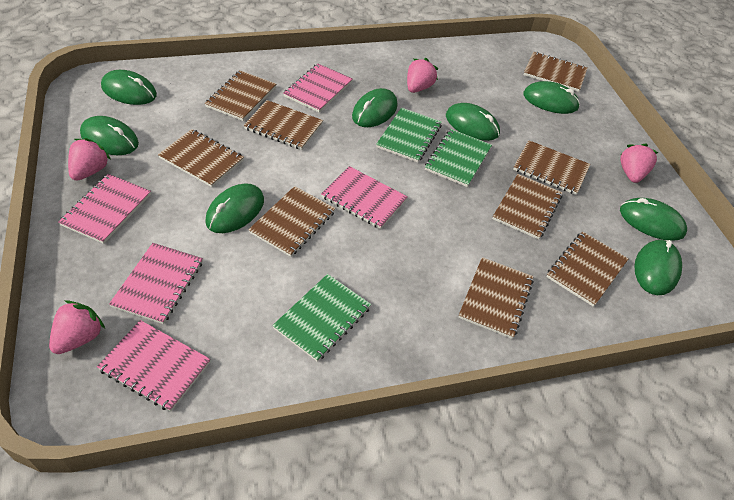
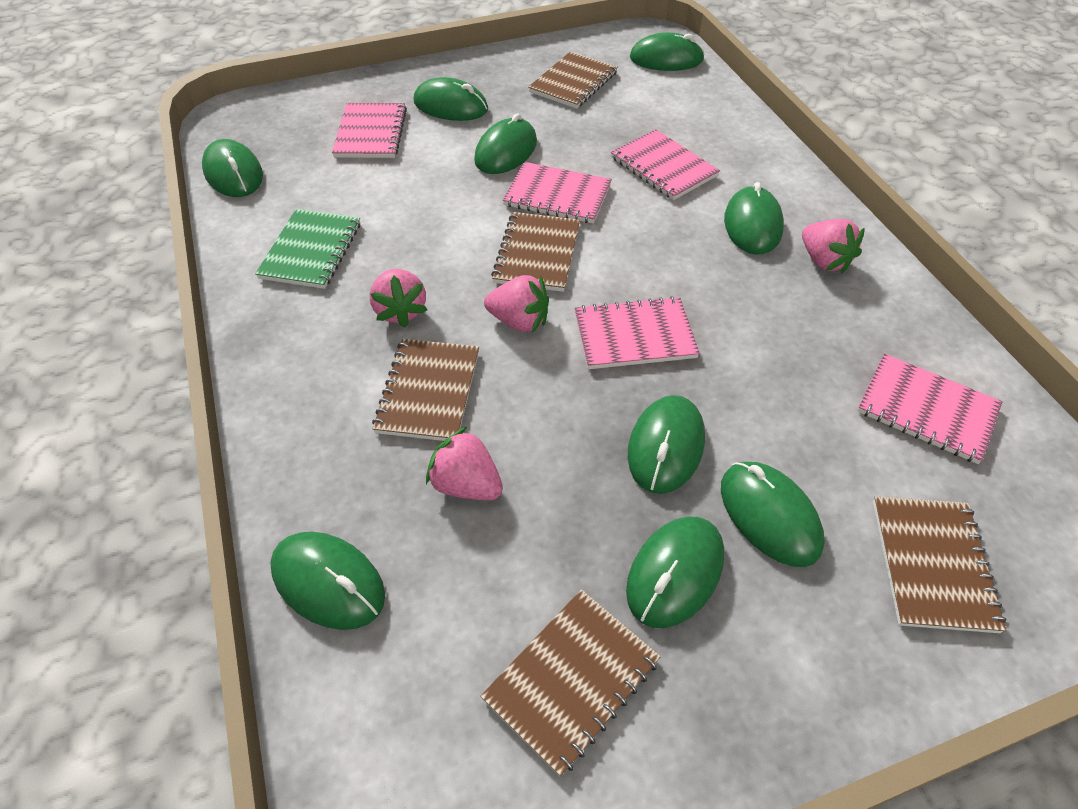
brown notebook: [158,129,244,187] [205,70,276,121] [244,100,323,150] [248,186,336,257] [459,257,534,339] [493,174,562,239] [513,140,590,195] [524,52,587,92] [547,231,629,307] = 9 -> [372,339,479,441] [480,589,661,777] [491,212,580,292] [528,51,618,109] [873,496,1006,633] = 5
green mouse: [80,116,139,155] [101,70,157,105] [205,183,264,233] [352,88,397,127] [446,103,500,141] [523,81,580,114] [620,198,687,241] [634,240,682,295] = 8 -> [202,139,263,197] [270,532,385,630] [413,77,488,121] [474,113,537,174] [626,516,724,628] [628,395,705,494] [630,32,705,71] [721,462,825,567] [724,182,784,255] = 9
green notebook: [272,274,371,362] [376,108,442,162] [425,129,492,187] = 3 -> [255,209,361,289] = 1

